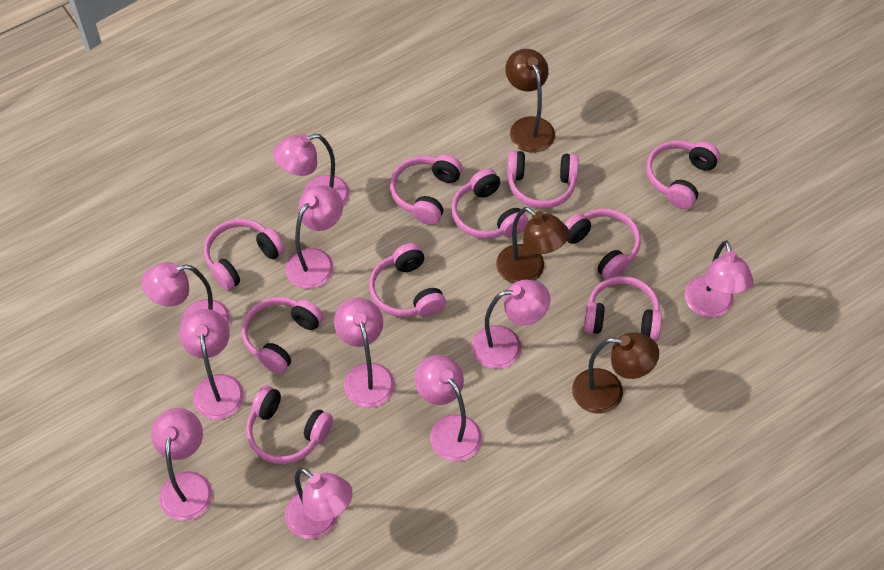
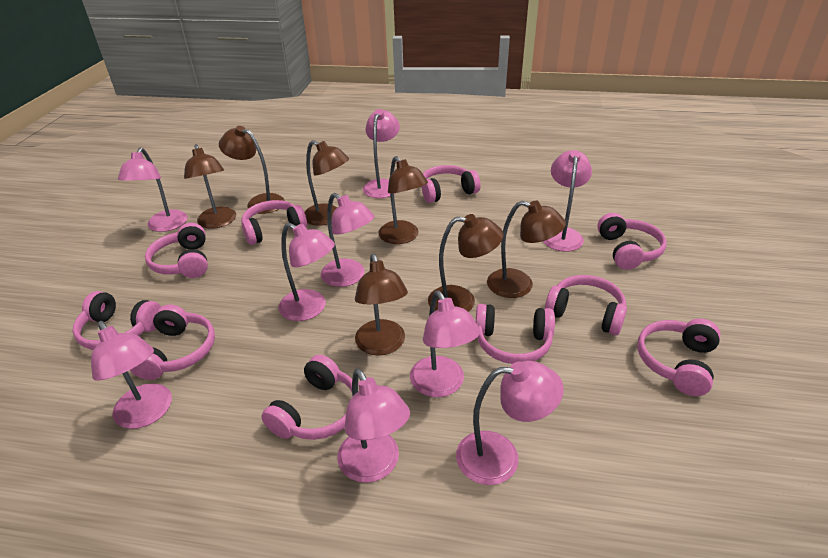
brown lamp: [496,207,569,283] [505,49,555,153] [572,332,659,414] = 3 -> [184,144,236,229] [219,126,285,214] [304,140,349,226] [355,254,408,356] [378,156,428,244] [428,214,504,312] [487,201,566,298] = 7
pink lamp: [141,262,231,326] [151,408,212,521] [179,309,244,420] [273,134,350,206] [285,185,343,289] [285,468,353,539] [334,298,395,408] [415,355,482,461] [471,280,550,369] [684,240,753,318] = 10 -> [91,321,172,429] [118,148,188,232] [278,223,335,321] [321,193,375,287] [337,368,410,483] [363,109,400,198] [410,291,480,397] [456,361,564,485] [543,150,592,251] = 9

